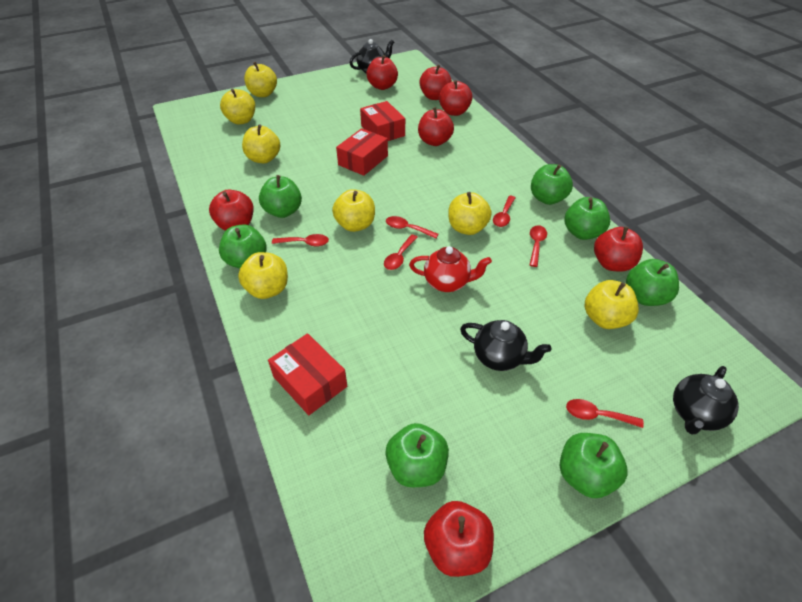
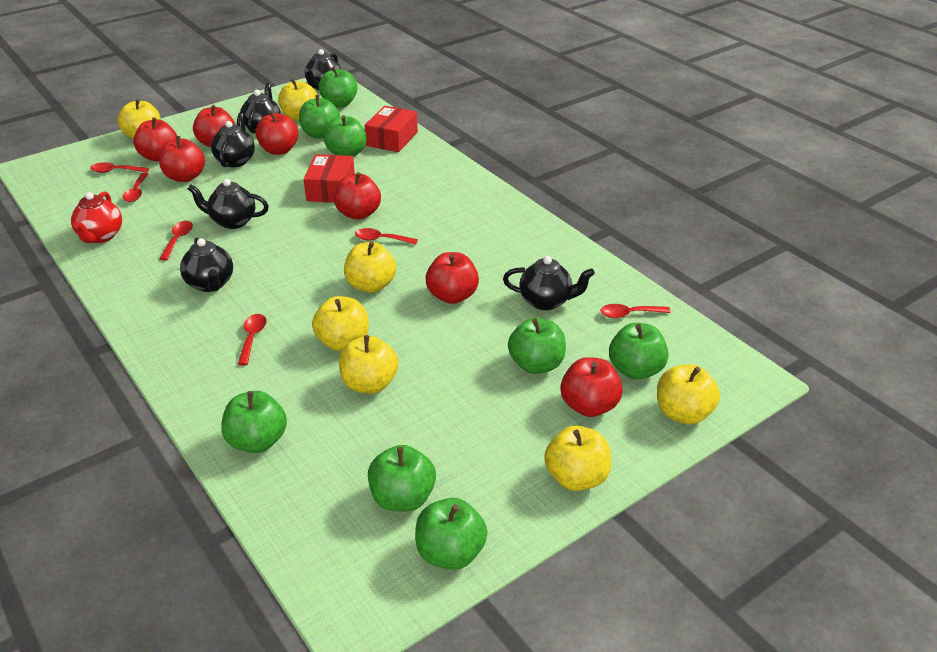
black teapot: [350,39,394,73] [460,320,552,371] [673,366,739,434] = 3 -> [180,238,233,292] [188,179,269,229] [211,113,255,167] [240,83,281,133] [304,49,341,90] [503,256,595,310] = 6
green apple: [219,224,267,268] [259,175,302,218] [385,423,449,487] [531,164,573,205] [560,433,628,498] [565,197,610,240] [626,259,679,306] = 7 -> [221,391,287,453] [299,95,340,138] [318,66,358,108] [324,115,367,156] [368,445,436,511] [415,498,487,570] [508,317,566,374] [609,323,669,380] = 8
red box: [268,333,347,415] [336,128,388,176] [360,101,405,141] = 3 -> [304,154,355,203] [364,106,418,152] = 2

